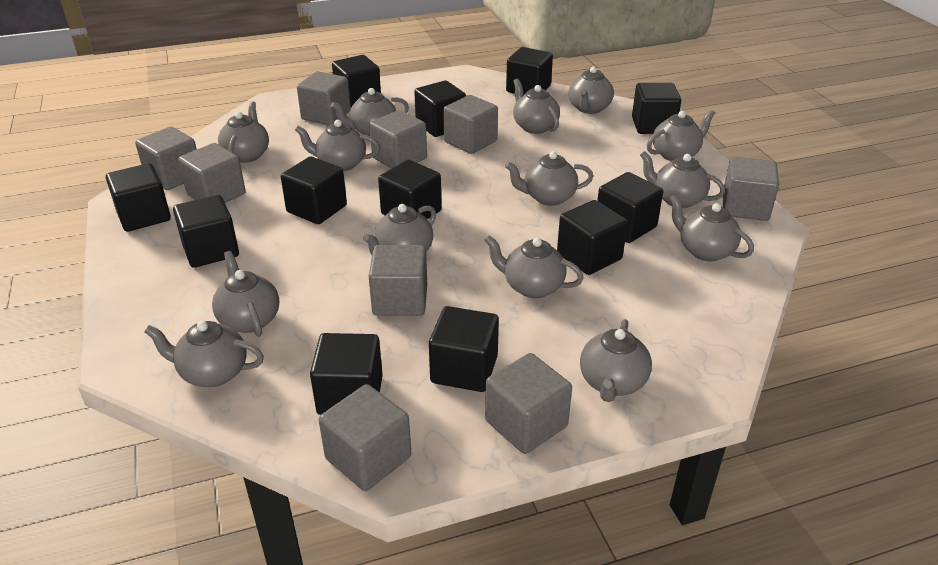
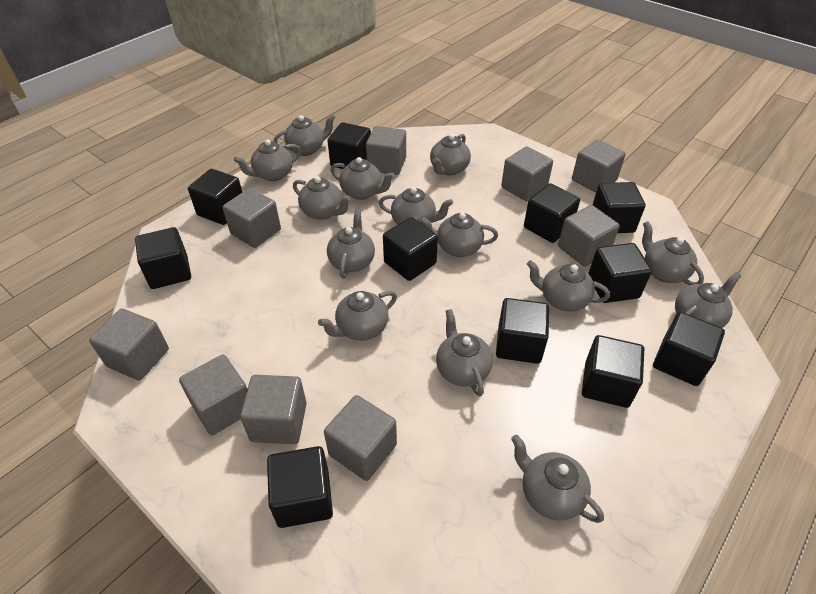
black cube: [106,163,171,232] [173,195,239,268] [281,156,347,224] [310,333,383,415] [332,55,381,107] [378,160,442,220] [414,80,466,137] [429,306,499,392] [506,47,553,94] [557,200,628,275] [597,172,663,243] [632,83,681,134] = 12 -> [135,227,191,289] [188,169,242,225] [267,446,333,528] [327,122,371,169] [383,217,438,281] [496,298,549,364] [524,183,580,243] [582,335,644,408] [588,243,652,303] [593,182,646,233] [653,312,725,386] = 11

